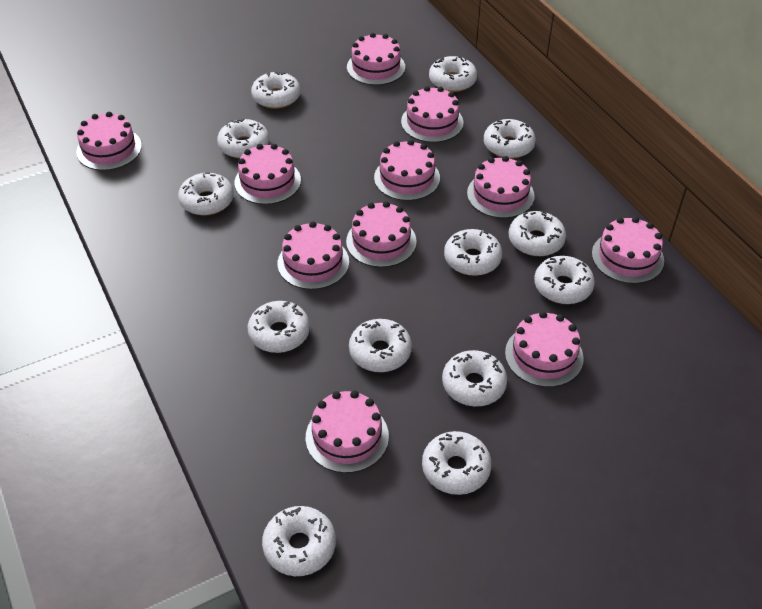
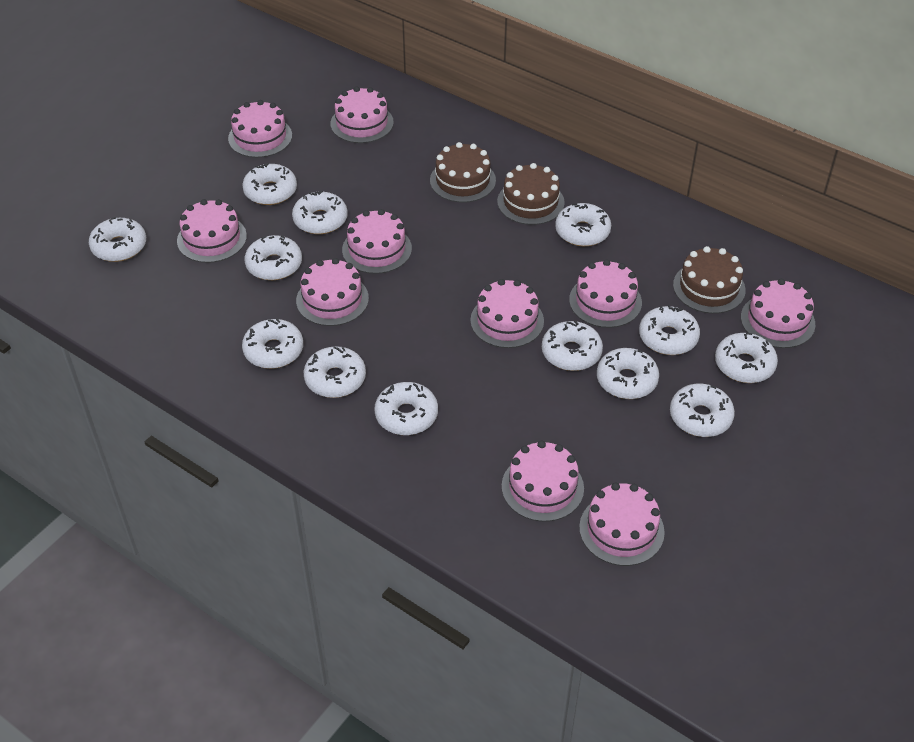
brown cake: none = 0 -> [430,142,496,203] [497,163,565,225] [673,246,746,314] = 3
pink cake: [76,112,142,171] [235,144,301,205] [278,221,349,290] [306,390,389,473] [346,201,417,267] [347,33,405,85] [374,140,440,201] [401,86,464,143] [467,156,535,218] [505,311,584,387] [592,217,664,284] = 11 -> [177,199,247,263] [228,100,292,158] [296,258,369,326] [330,87,394,143] [342,209,412,274] [470,279,544,348] [502,441,584,522] [569,259,642,328] [579,482,665,566] [741,279,815,348] = 10

